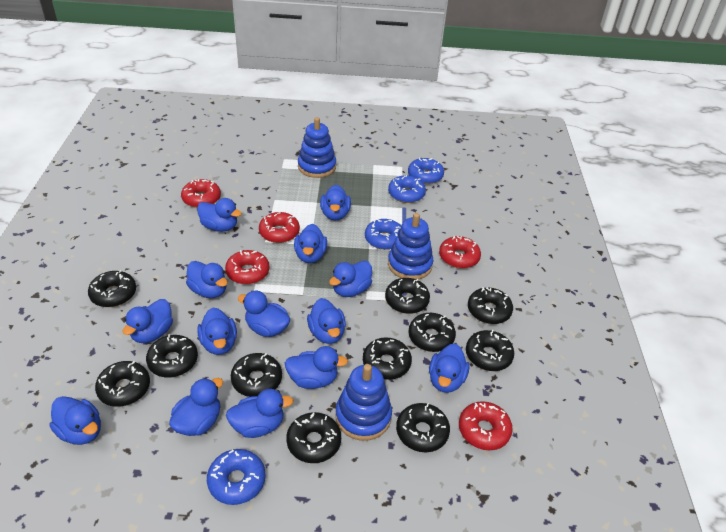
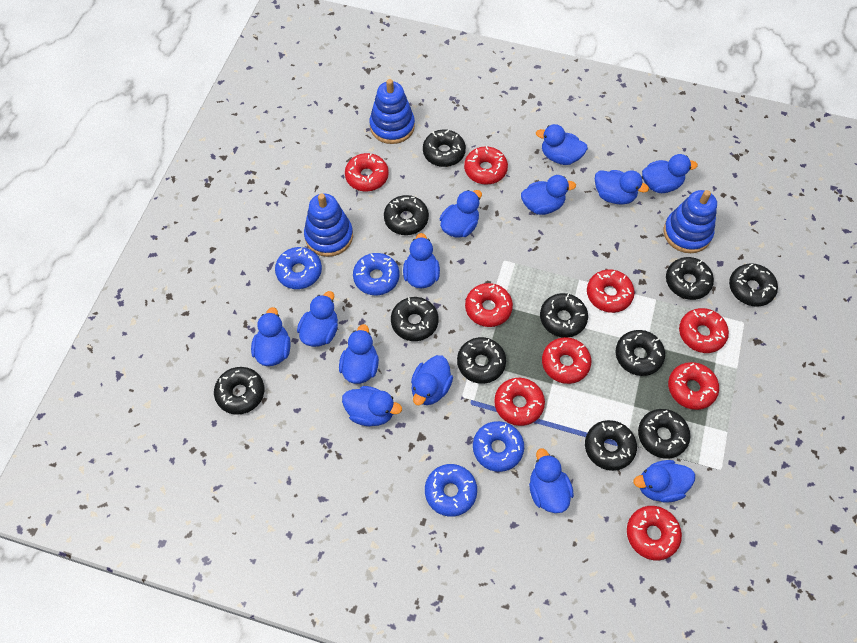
blue duck: [49,396,101,445] [122,299,173,343] [169,378,223,436] [186,261,228,298] [197,198,242,232] [197,308,237,355] [226,389,293,438] [237,291,291,337] [285,346,348,389] [294,224,327,263] [307,298,346,344] [320,185,351,220] [329,261,372,297] [429,344,469,393] = 14 -> [251,307,291,366] [297,291,338,347] [339,324,379,384] [342,386,402,426] [403,233,440,288] [411,355,453,405] [440,190,482,238] [521,175,576,215] [529,448,574,513] [536,124,588,165] [595,170,649,205] [634,460,695,503] [642,154,698,193] = 13
red donut: [181,179,221,208] [225,250,270,284] [259,212,300,243] [439,236,481,269] [459,401,513,450] = 5 -> [345,153,389,192] [464,146,508,185] [465,283,513,327] [494,378,545,426] [542,337,591,384] [587,269,635,313] [627,506,682,560] [668,362,719,410] [679,308,729,353] = 9

